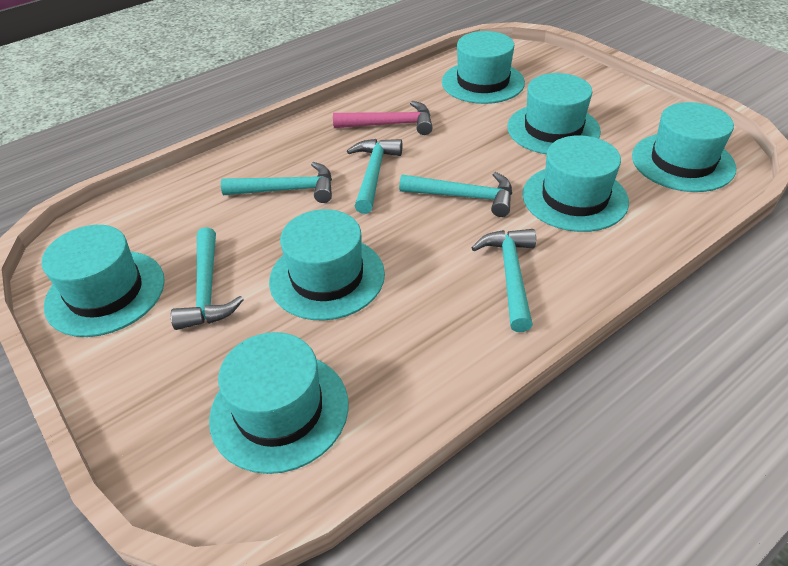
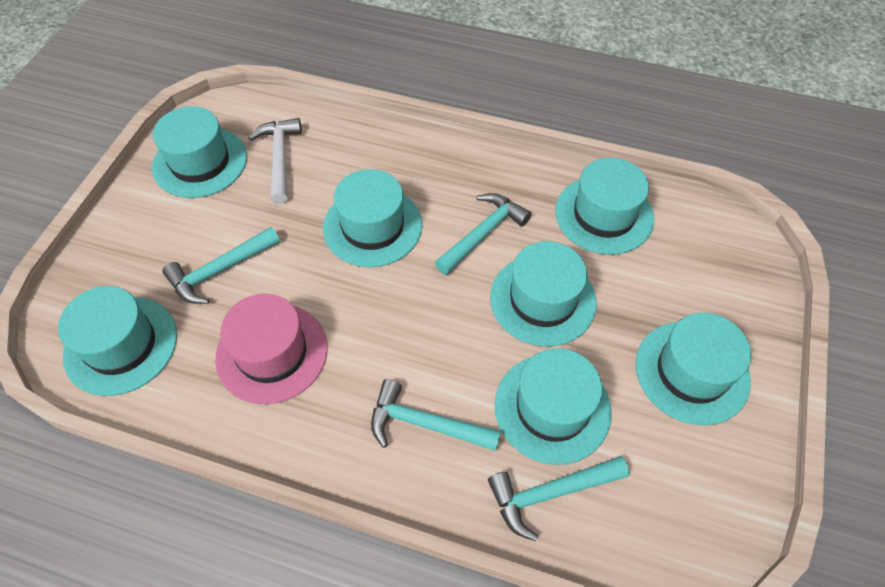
pink hammer: [333,101,433,135] = 1 -> none = 0
pink hat: none = 0 -> [215,294,328,404] = 1
turquoise hammer: [171,227,244,330] [221,162,332,203] [347,139,402,214] [399,172,512,217] [472,229,536,332] = 5 -> [162,227,280,304] [371,379,501,451] [435,193,531,275] [488,456,629,541] = 4
white hammer: none = 0 -> [248,118,302,204] = 1

